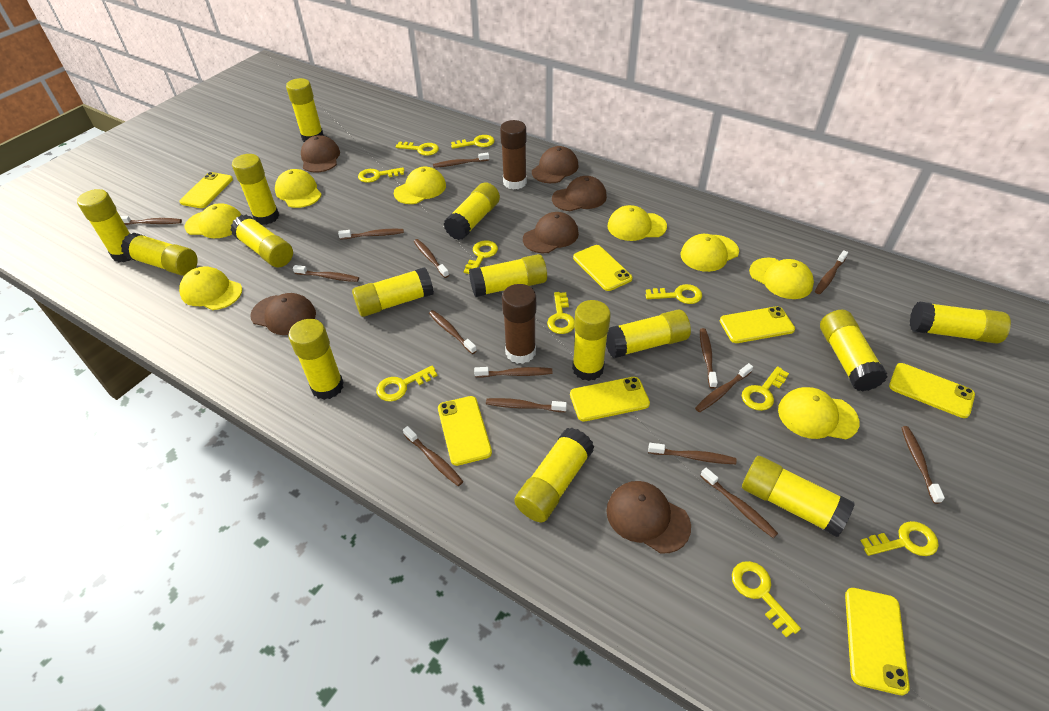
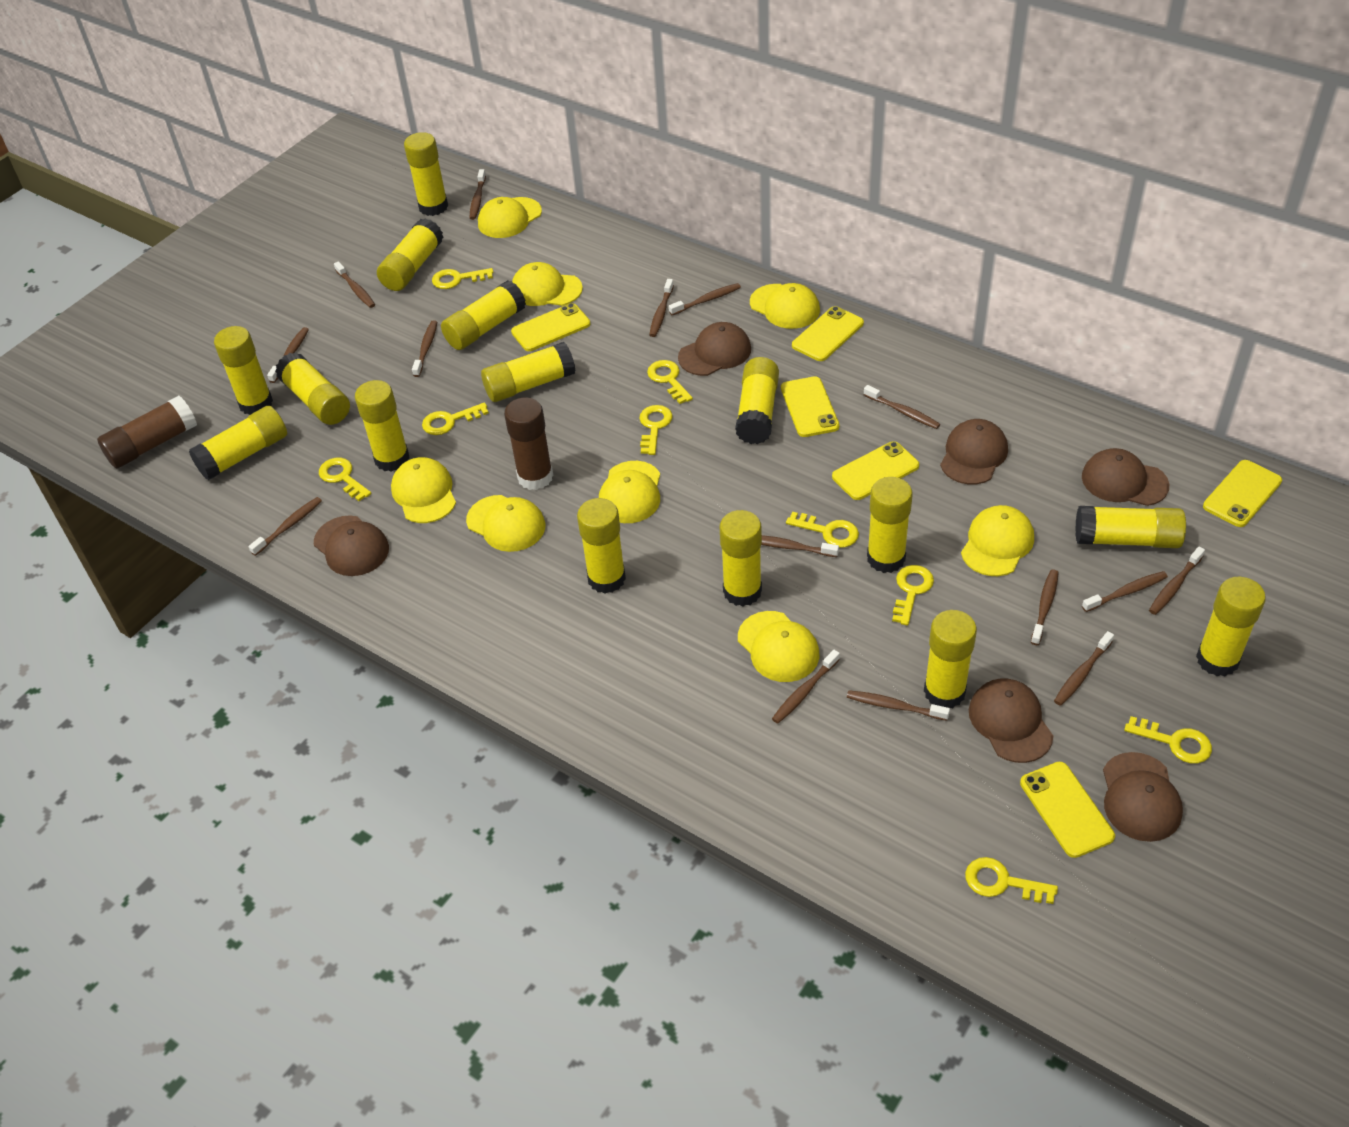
yellow key: [358,167,404,183] [376,365,437,401] [395,142,439,156] [451,135,495,149] [464,240,498,274] [547,292,575,334] [646,284,702,304] [732,561,801,638] [742,366,789,411] [861,521,939,556] = 10 -> [319,458,371,501] [422,402,489,435] [432,268,494,289] [639,405,673,455] [647,360,693,404] [786,512,859,548] [892,565,934,625] [965,857,1058,904] [1124,716,1212,764] = 9
yellow phone: [180,172,233,208] [438,396,492,466] [570,377,650,421] [573,245,632,291] [720,306,795,343] [845,588,910,695] [889,363,975,418] = 7 -> [511,303,590,351] [781,376,839,437] [792,306,864,361] [832,441,919,500] [1020,762,1115,858] [1203,460,1282,527] = 6

